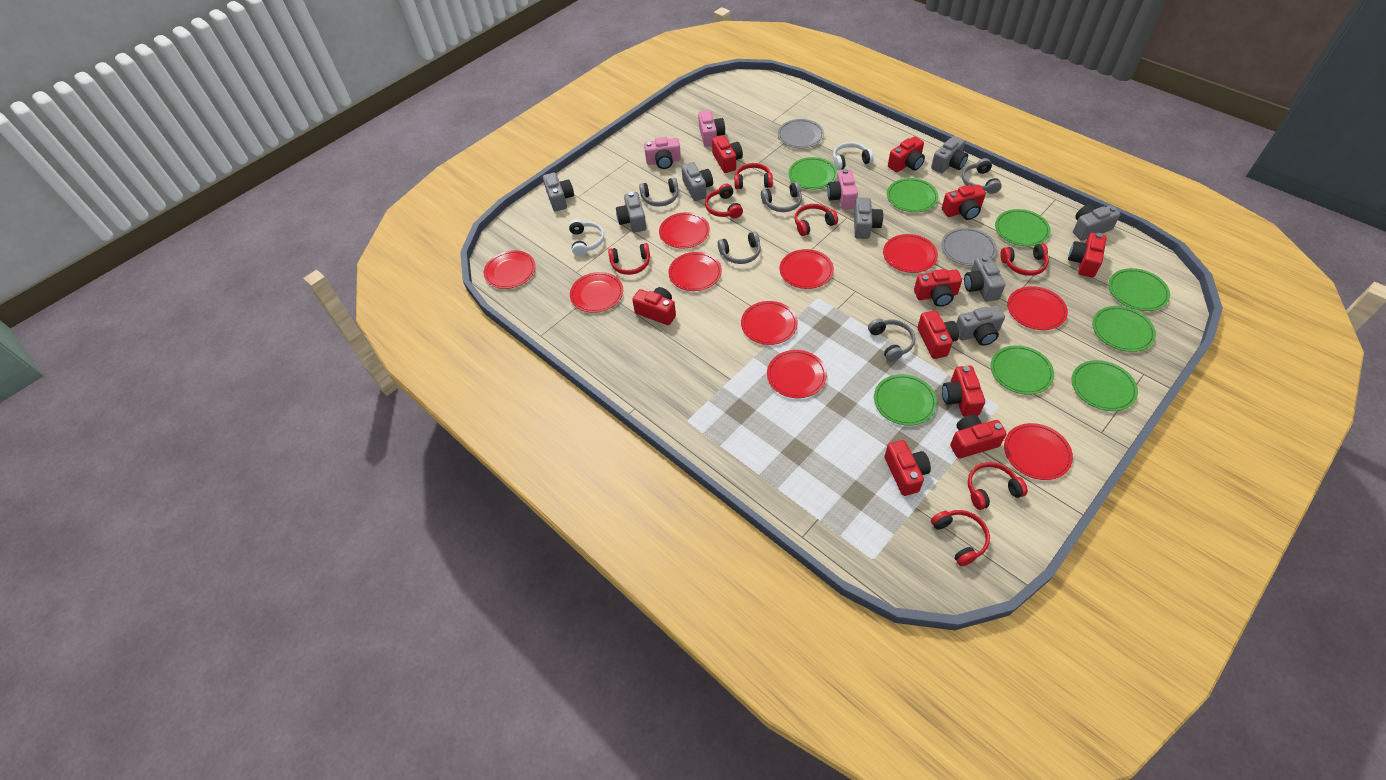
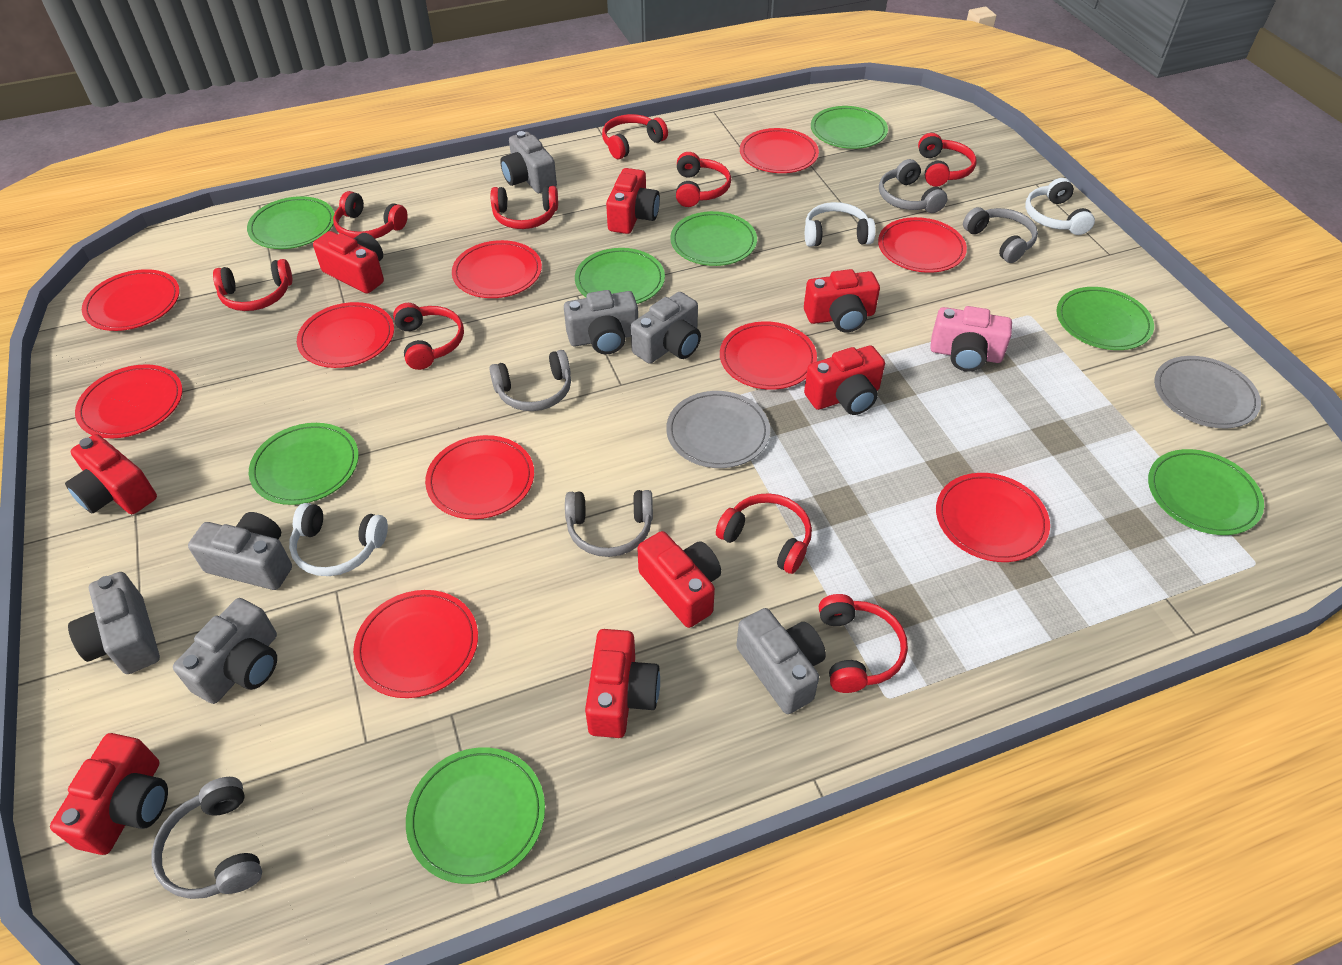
grey camera: [543,172,574,212] [616,192,646,233] [681,162,713,201] [854,197,883,239] [931,136,968,173] [956,306,1005,346] [964,256,1005,302] [1073,204,1121,241] = 8 -> [68,572,160,674] [173,598,277,704] [188,512,292,590] [500,131,557,193] [564,290,638,354] [631,292,701,364] [736,608,826,714] = 7
pink camera: [644,137,681,169] [698,110,725,147] [827,169,858,210] = 3 -> [930,306,1012,372] = 1
red camera: [632,287,676,325] [712,135,743,173] [884,440,931,496] [888,136,925,172] [914,269,962,307] [918,310,959,359] [942,185,986,220] [942,366,985,417] [950,415,1007,459] [1068,233,1107,278] = 10 -> [50,733,168,855] [65,434,157,514] [313,231,384,294] [585,629,660,738] [606,168,660,234] [637,531,721,628] [804,269,880,333] [804,345,885,415] = 8
red headphones: [608,243,650,275] [705,183,743,219] [734,163,773,189] [794,204,838,236] [931,510,990,566] [968,462,1028,510] [1000,243,1049,276] = 7 -> [213,259,292,311] [333,191,408,239] [393,303,464,370] [491,186,558,229] [602,114,668,159] [676,152,731,207] [716,493,812,574] [819,594,908,693] [918,133,977,187] = 9
white headphones: [569,219,604,256] [833,142,874,170] = 2 -> [289,503,388,576] [805,202,876,247] [1025,178,1095,235] = 3

